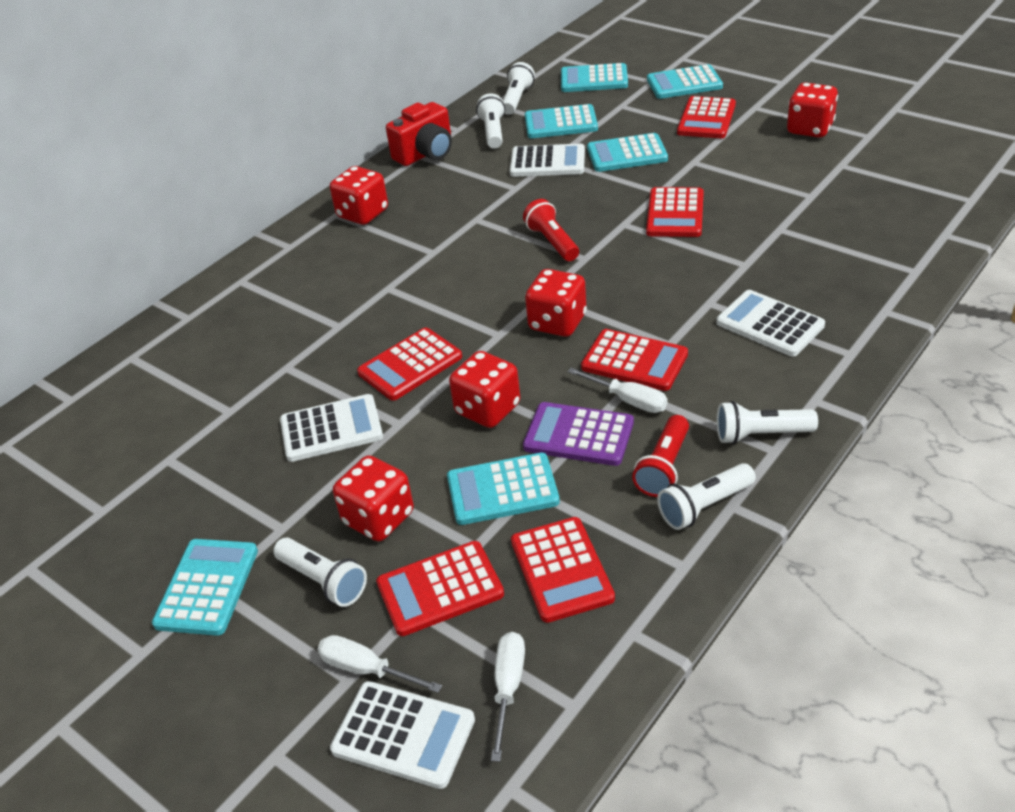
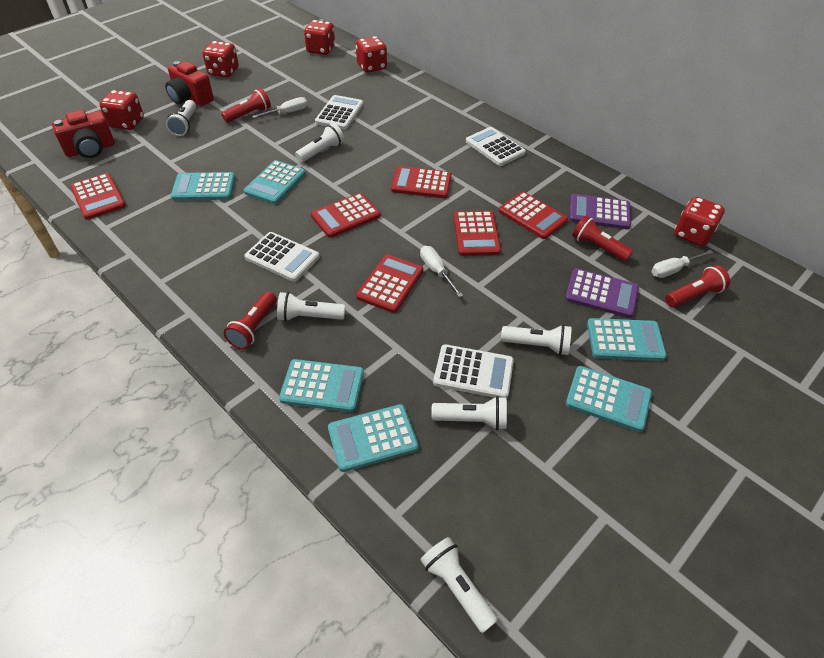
purple calculator: [523,402,634,466] = 1 -> [565,268,639,318] [569,194,631,229] = 2
red camera: [386,102,452,166] = 1 -> [52,110,115,158] [165,61,214,106] = 2
red flashlight: [523,199,579,261] [632,415,689,497] = 2 -> [221,88,271,123] [224,292,277,349] [572,216,633,262] [665,265,730,307] = 4
white flashlight: [273,537,367,607] [476,93,505,149] [503,62,535,115] [657,463,756,530] [717,401,818,444] = 5 -> [166,100,196,136] [277,292,345,322] [295,123,344,162] [420,537,498,633] [431,396,507,430] [501,325,572,355] = 6

